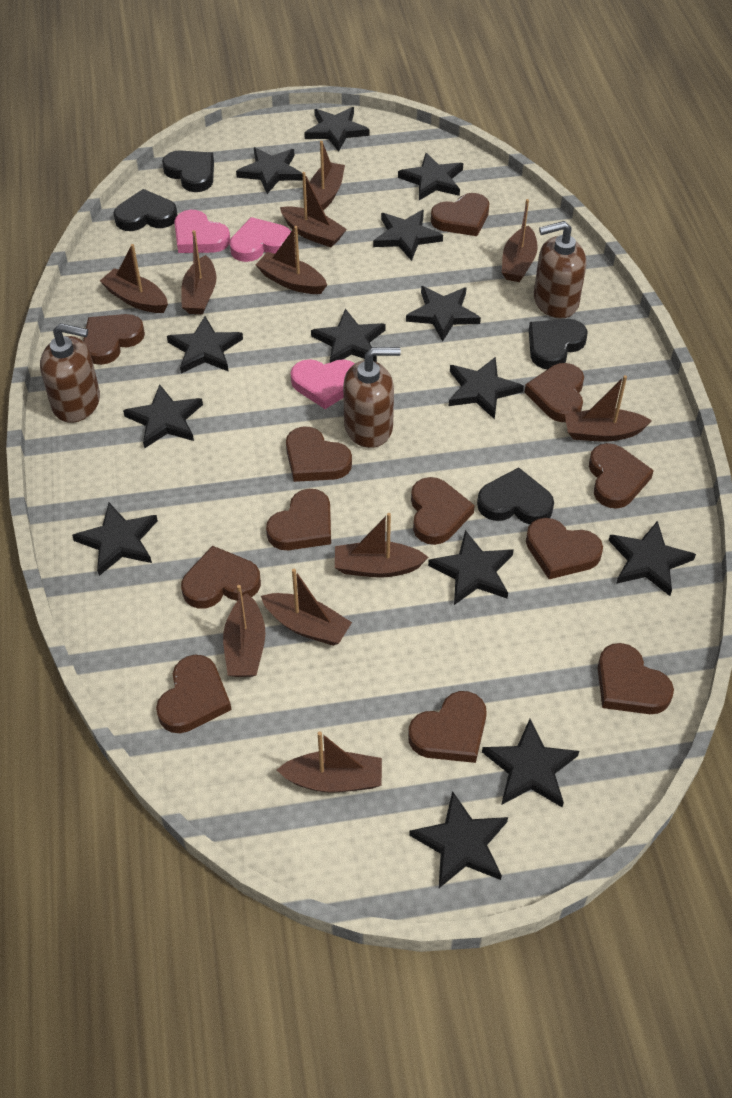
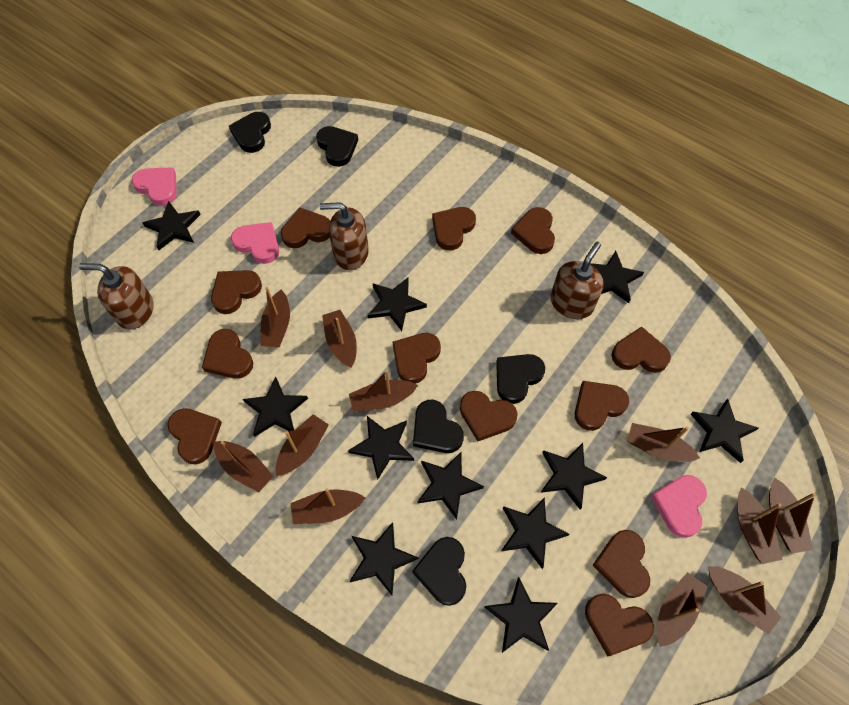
black heart: [113,189,177,231] [162,150,214,192] [477,467,554,524] [529,319,587,369] = 4 -> [229,112,271,153] [316,126,358,167] [412,537,466,606] [413,400,464,453] [496,354,545,404] = 5
black star: [72,503,158,576] [123,384,203,449] [167,316,243,373] [236,147,303,194] [304,107,369,151] [311,309,386,363] [373,210,443,261] [398,153,463,200] [406,286,481,341] [409,791,508,888] [428,530,514,605] [449,357,524,419] [482,719,579,807] [609,521,696,596] = 14 -> [142,201,201,250] [243,377,308,437] [348,416,414,480] [350,522,418,595] [368,277,427,331] [417,452,484,520] [484,577,558,653] [501,497,569,569] [540,443,607,510] [590,251,644,303] [691,399,759,463] = 11

